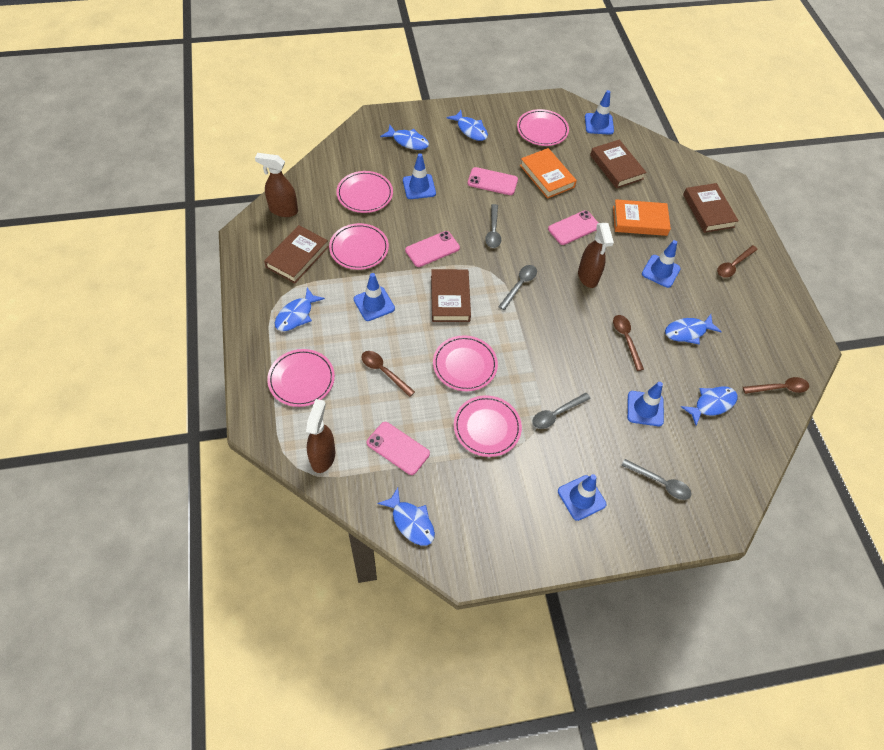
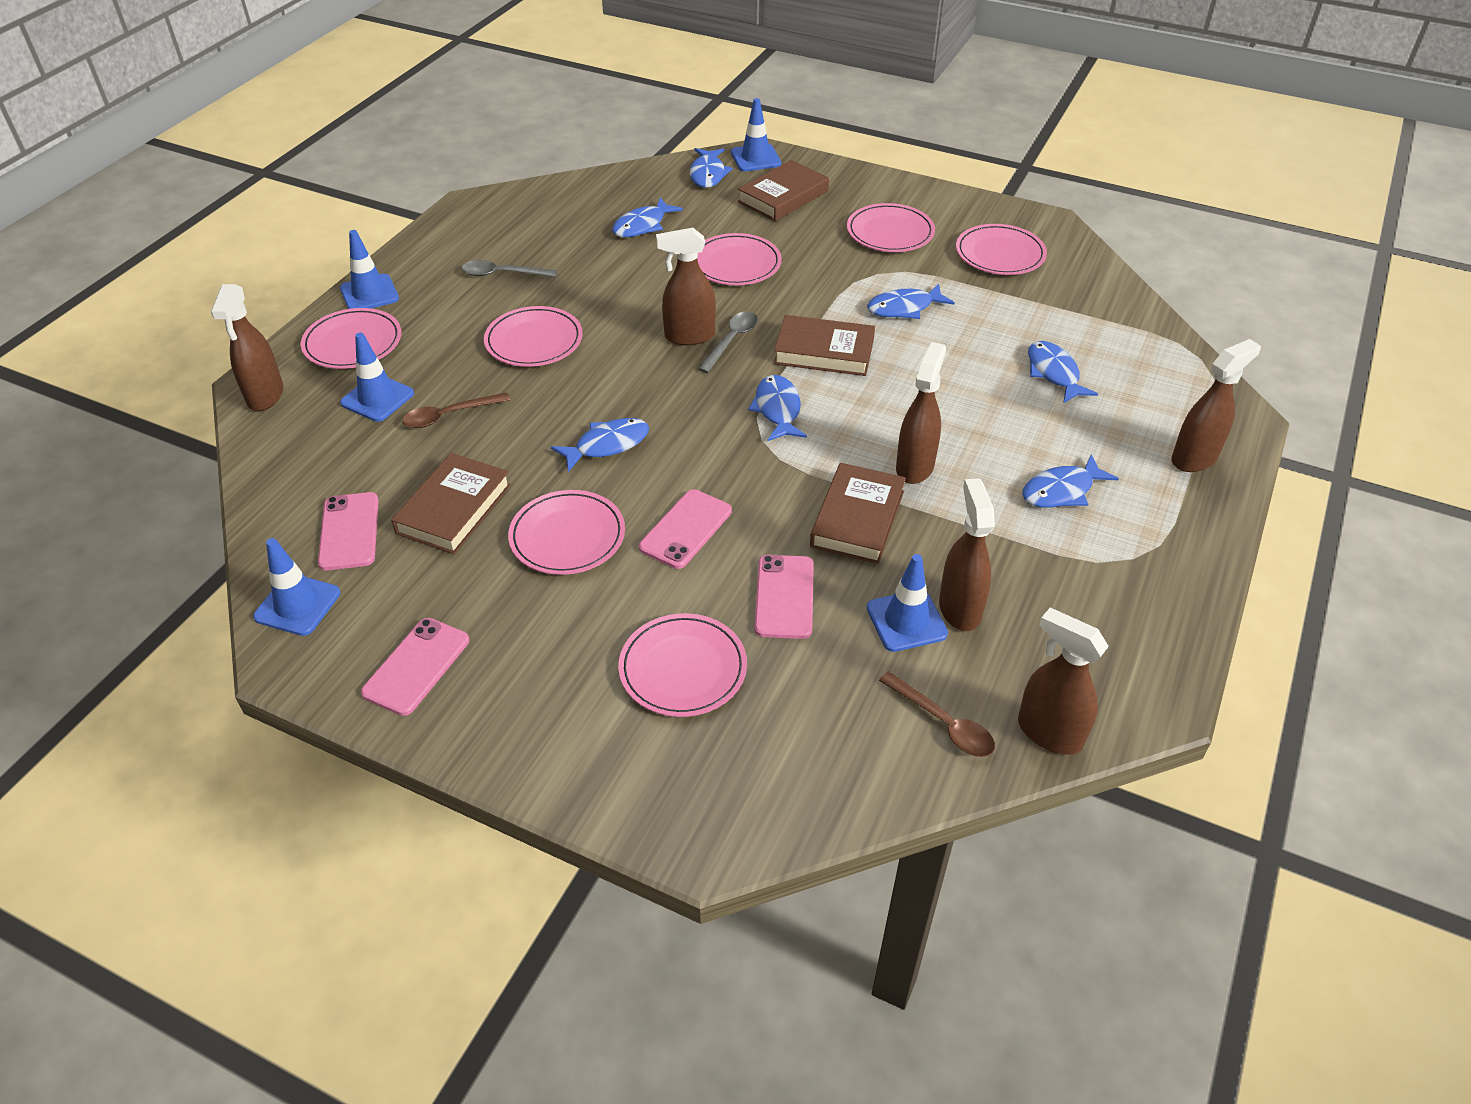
blue fish: [275,288,325,331] [377,488,435,546] [380,125,429,150] [446,110,488,141] [665,314,722,344] [681,386,738,426] = 6 -> [551,418,649,472] [612,198,683,237] [690,148,733,188] [748,375,807,441] [867,284,955,319] [1022,454,1119,508] [1028,341,1098,403] = 7
blue traffic cone: [354,273,395,321] [403,153,436,199] [558,474,606,521] [585,90,614,135] [627,382,664,426] [642,240,681,288] = 6 -> [253,538,340,636] [340,230,399,309] [340,333,414,422] [731,98,781,171] [867,554,948,652] = 5
brown spoon: [361,351,415,397] [613,315,644,371] [717,245,758,278] [743,377,809,394] = 4 -> [402,392,510,428] [879,671,995,757] = 2
brown spray bottle: [255,153,298,217] [306,399,335,473] [578,223,614,288] = 3 -> [211,284,283,411] [656,228,716,345] [896,342,946,484] [939,478,995,631] [1018,608,1109,755] [1171,339,1261,472] = 6
grey spoon: [485,204,501,248] [498,265,537,310] [533,393,591,429] [621,459,692,500] = 4 -> [462,260,557,278] [698,311,758,373] = 2
orange book: [520,148,577,199] [613,199,671,236] = 2 -> none = 0
pink plate: [267,349,335,407] [329,223,389,270] [336,171,393,213] [433,335,498,391] [454,395,522,457] [517,109,569,146] = 6 -> [301,308,401,369] [484,306,583,367] [508,490,625,575] [618,613,747,717] [697,233,782,285] [847,203,935,252] [956,224,1047,275] = 7

